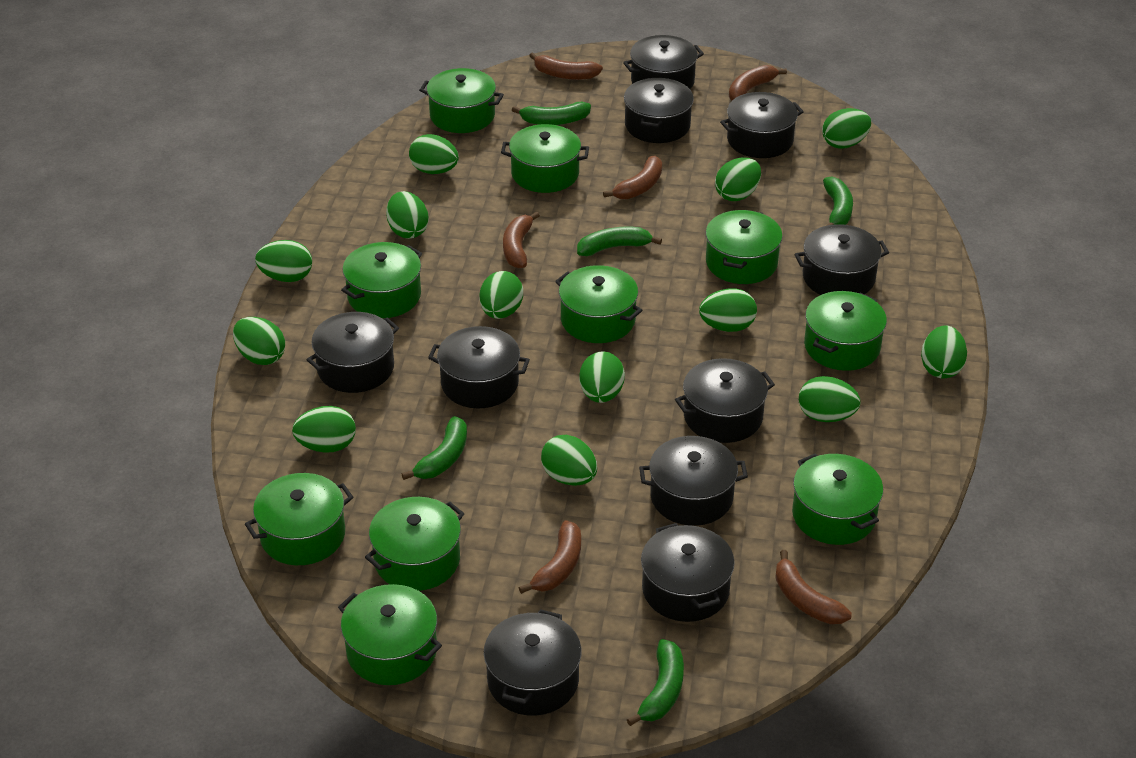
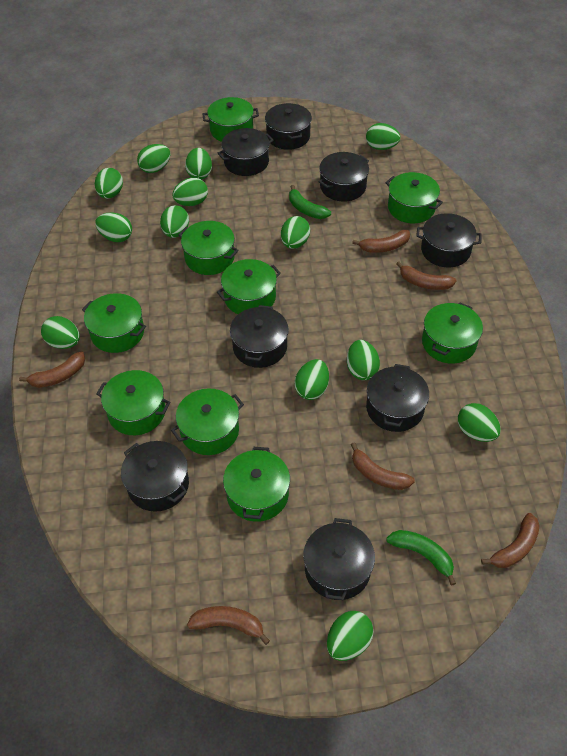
black pot: [306,312,399,393] [428,326,530,409] [484,609,582,716] [623,35,704,89] [624,78,694,143] [639,436,748,526] [641,523,735,622] [675,358,775,443] [720,92,804,158] [795,224,889,295] = 10 -> [121,441,189,512] [218,128,273,176] [230,305,289,368] [265,103,312,150] [303,518,375,600] [319,152,369,202] [366,364,429,432] [416,213,482,268] = 8
green banana: [402,416,467,480] [512,102,591,125] [577,227,662,256] [627,639,684,726] [823,176,853,226] = 5 -> [289,185,331,219] [386,530,456,586] = 2
green pot: [245,473,353,565] [338,584,442,685] [341,242,422,318] [365,497,464,591] [419,68,504,133] [501,124,589,193] [555,265,642,343] [706,210,783,284] [792,453,883,545] [804,291,887,371] = 10 -> [82,293,146,353] [96,370,171,435] [171,388,244,455] [178,221,239,275] [203,97,259,142] [217,259,281,314] [223,447,290,522] [385,172,443,223] [422,303,483,364] = 9

